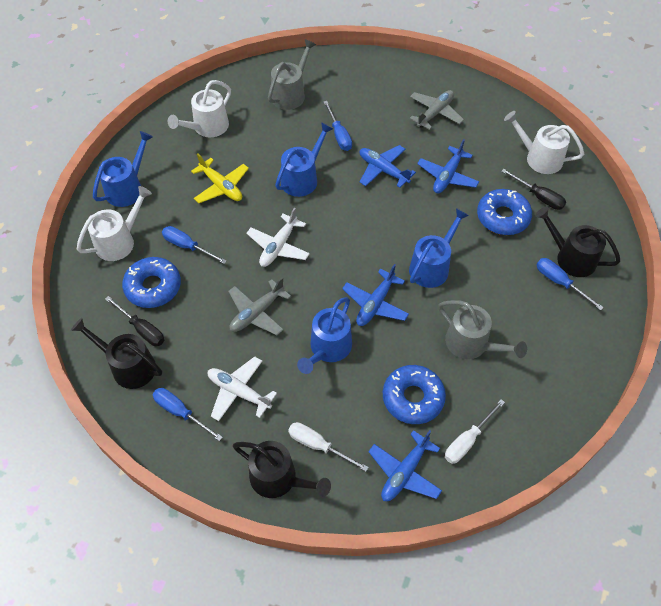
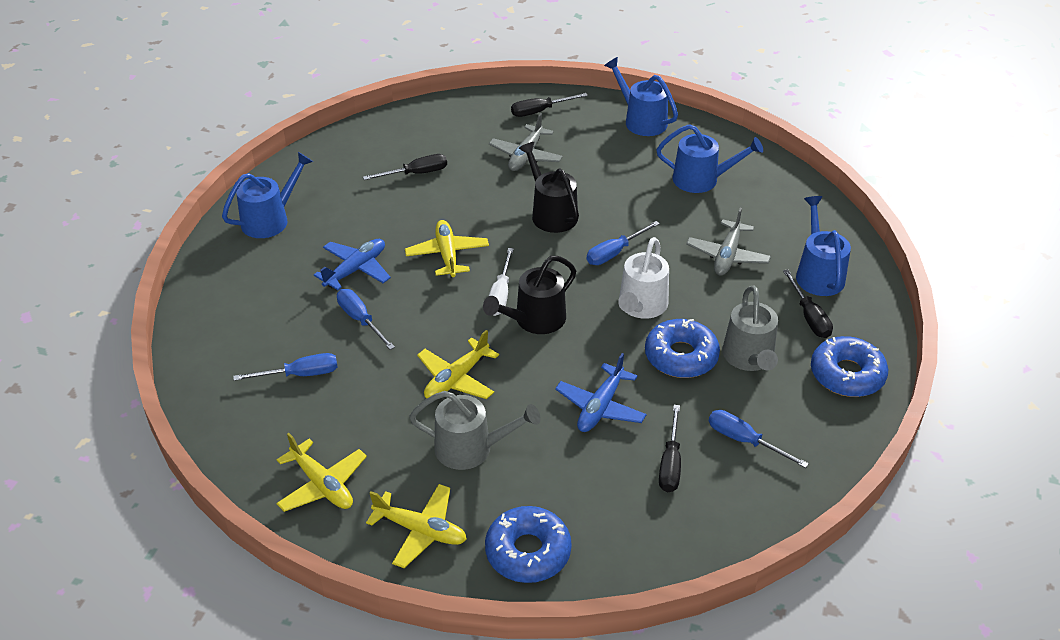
black screwdriver: [105,296,164,346] [501,169,566,210] = 2 -> [363,154,447,180] [511,93,588,117] [659,405,681,492] [783,269,833,338] = 4
black watering can: [71,318,162,389] [233,441,331,498] [535,207,620,277] = 3 -> [483,256,576,334] [519,142,579,233] = 2
blue plane: [342,264,409,326] [360,145,416,188] [368,430,442,501] [417,139,479,193] = 4 -> [314,239,391,290] [555,353,647,432] = 2
white plane: [208,356,277,421] [246,207,310,267] = 2 -> none = 0
white screwdriver: [288,422,369,472] [445,399,505,464] = 2 -> [488,248,514,316] = 1
white watering can: [77,186,152,261] [168,80,231,137] [504,111,584,174] = 3 -> [618,237,669,319] = 1
yellow plane: [191,154,249,203] = 1 -> [276,433,367,512] [366,484,467,568] [405,220,489,278] [417,330,499,399] = 4

